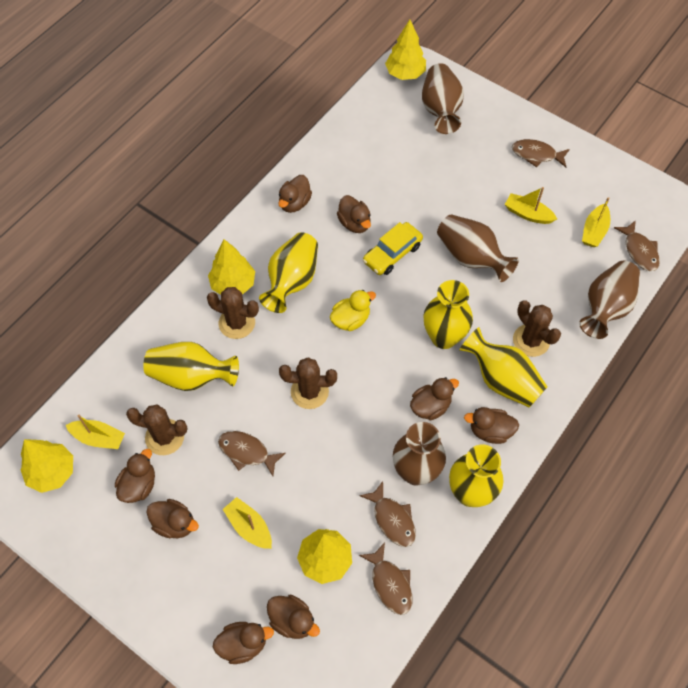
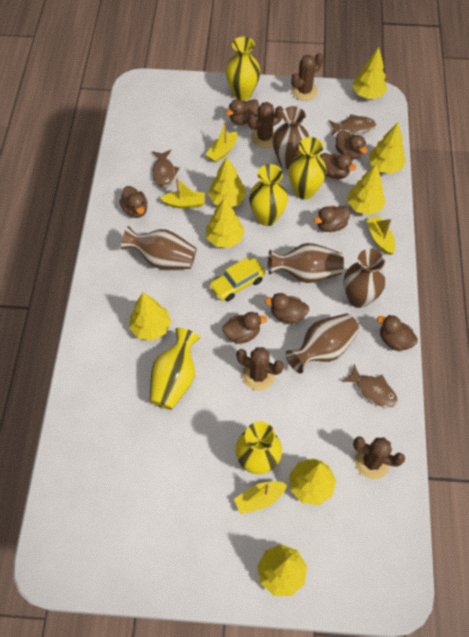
brown fish: [218,431,286,476] [359,542,413,615] [360,481,416,547] [512,139,570,167] [614,220,660,271] = 5 -> [152,150,179,188] [329,114,376,135] [342,364,398,408] = 3
brown vase: [393,422,446,486] [422,63,464,134] [437,214,519,282] [579,261,640,339] = 4 -> [121,226,197,269] [268,243,344,283] [272,106,309,169] [286,314,359,374] [344,248,385,308] = 5
yellow duck: [330,290,376,331] = 1 -> none = 0
yellow tree: [21,439,73,493] [208,239,255,295] [297,529,352,584] [385,19,426,80] = 4 -> [129,293,171,341] [206,198,245,248] [208,157,246,207] [257,544,307,596] [289,459,336,505] [348,164,386,215] [352,47,387,99] [369,122,406,174] = 8

